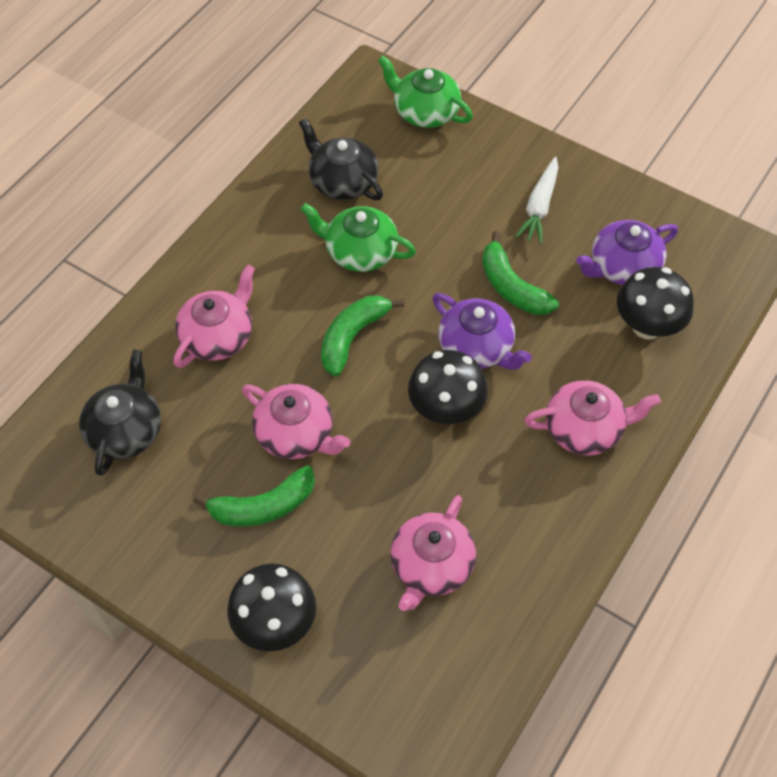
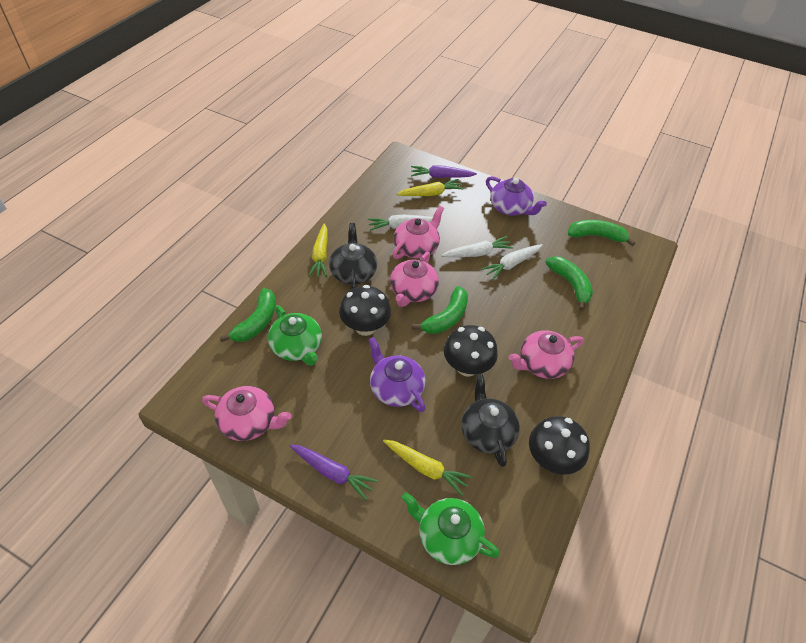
green banana: [193,466,315,527] [321,295,404,376] [482,231,559,315] = 3 -> [220,288,276,342] [412,286,468,334] [545,256,593,311] [568,220,635,246] = 4
purple carrot: none = 0 -> [290,444,378,500] [411,165,477,178] = 2
white carrot: [515,157,558,244] = 1 -> [368,214,433,231] [441,236,513,257] [481,244,543,280] = 3
yellow carrot: none = 0 -> [308,223,328,278] [383,440,472,496] [397,179,464,196] = 3

